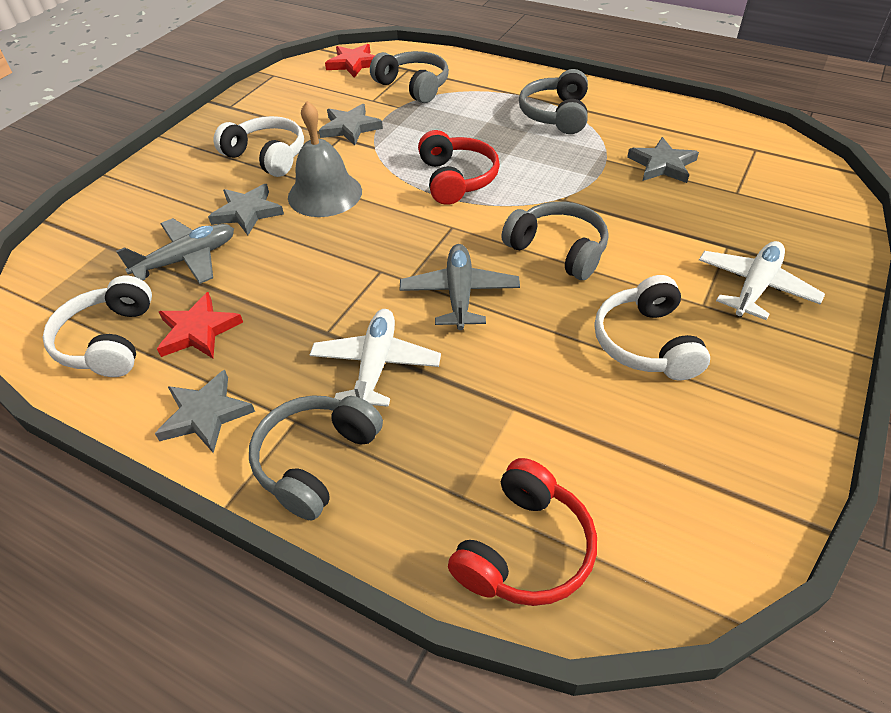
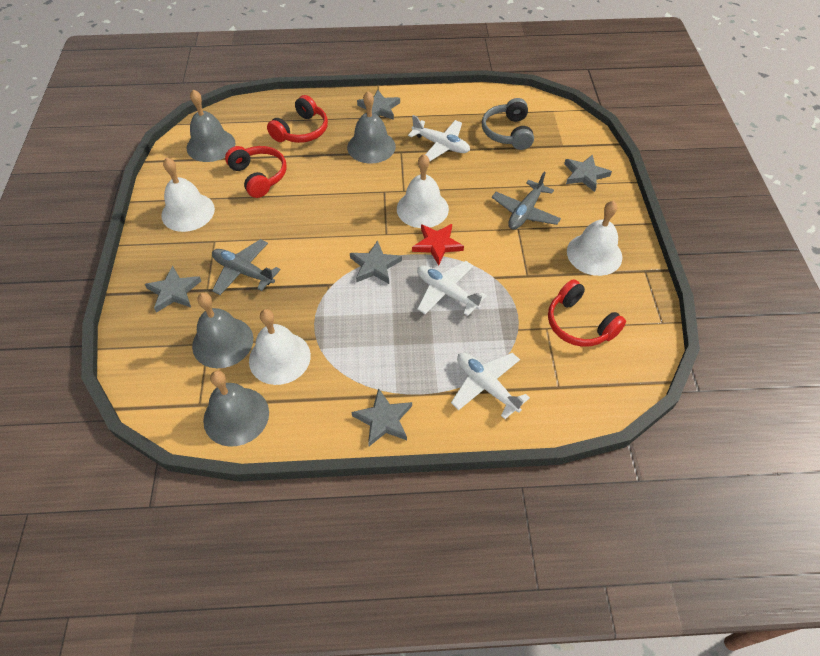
grey bell: [288,101,362,217] = 1 -> [187,89,235,162] [192,293,253,368] [203,370,269,447] [347,91,396,164] = 4
grey headphones: [249,395,383,520] [370,51,449,103] [501,201,608,280] [519,69,588,134] = 4 -> [482,98,534,150] = 1
grey star: [155,370,255,453] [208,184,284,235] [319,104,383,145] [627,137,699,183] = 4 -> [145,266,201,313] [350,240,402,284] [351,388,412,446] [357,90,400,120] [564,154,612,192] = 5
red headphones: [418,130,500,205] [448,458,597,606] = 2 -> [225,146,287,198] [267,95,328,143] [548,279,626,347] = 3
red star: [157,292,243,358] [325,44,375,78] = 2 -> [412,224,464,265] = 1
white bell: none = 0 -> [161,157,215,232] [249,309,311,385] [397,154,449,228] [567,201,622,276] = 4
white headphones: [43,276,152,377] [214,116,304,177] [594,275,710,380] = 3 -> none = 0
white plane: [310,309,441,407] [699,241,825,320] = 2 -> [408,115,470,162] [417,261,487,316] [451,353,530,419] = 3

